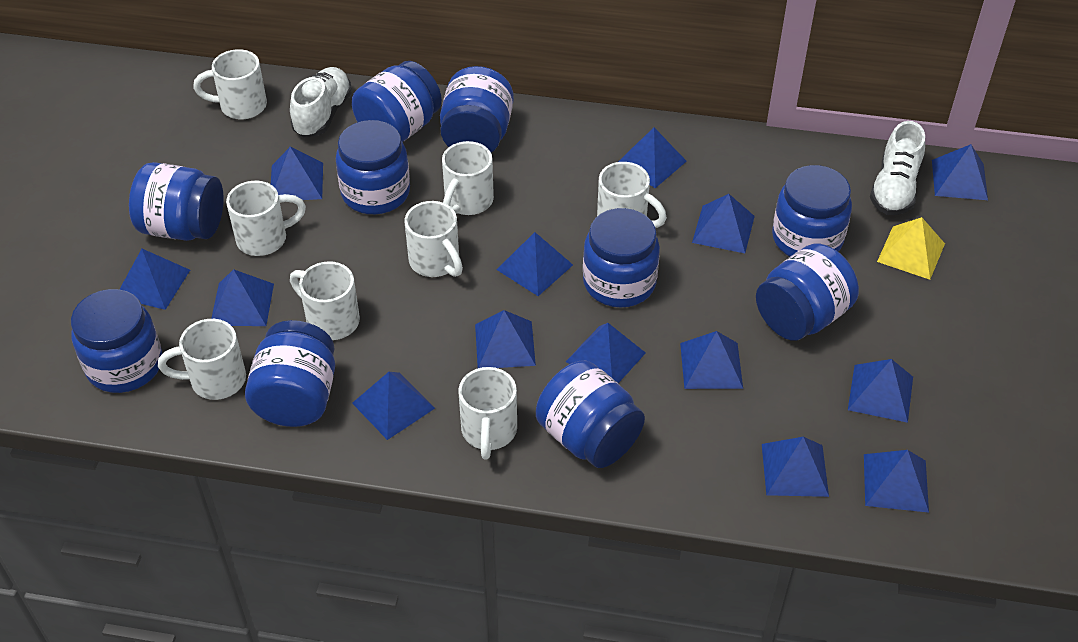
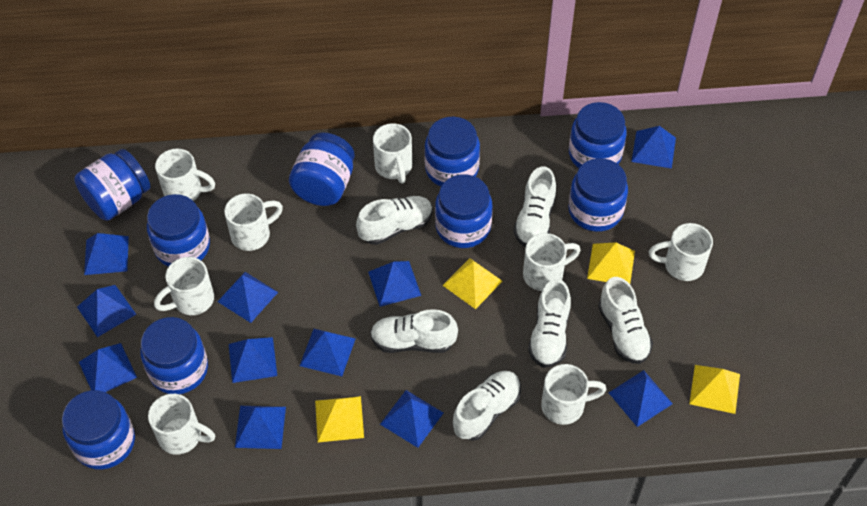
blue jar: [71,289,162,393] [129,162,224,241] [245,320,335,427] [336,120,410,214] [352,61,442,142] [440,66,514,153] [536,360,645,468] [583,208,660,307] [756,243,859,341] [772,165,852,257] = 10 -> [62,390,135,469] [74,149,151,221] [140,317,208,394] [147,194,210,267] [289,133,355,206] [424,116,480,186] [435,174,492,248] [568,158,628,232] [569,102,627,168] = 9
blue pyramid: [119,249,190,310] [211,269,274,326] [271,147,323,200] [352,372,435,440] [475,310,536,368] [497,232,573,296] [566,323,646,383] [618,128,687,188] [680,331,743,389] [692,194,755,253] [762,437,829,497] [848,359,913,423] [864,450,929,513] [932,144,988,200] = 14 -> [77,285,136,337] [79,343,137,392] [84,233,129,275] [217,272,278,323] [229,337,277,383] [235,406,286,449] [300,329,355,376] [368,261,421,307] [380,390,444,448] [609,370,673,427] [631,126,676,169] = 11
white shoe: [290,67,352,137] [870,121,925,215] = 2 -> [356,196,433,245] [370,309,458,353] [453,371,521,441] [514,167,556,247] [528,279,571,368] [598,277,653,364] = 6
yellow pyramid: [877,217,945,280] = 1 -> [315,396,364,442] [442,258,503,309] [587,242,635,284] [689,365,740,414] = 4

